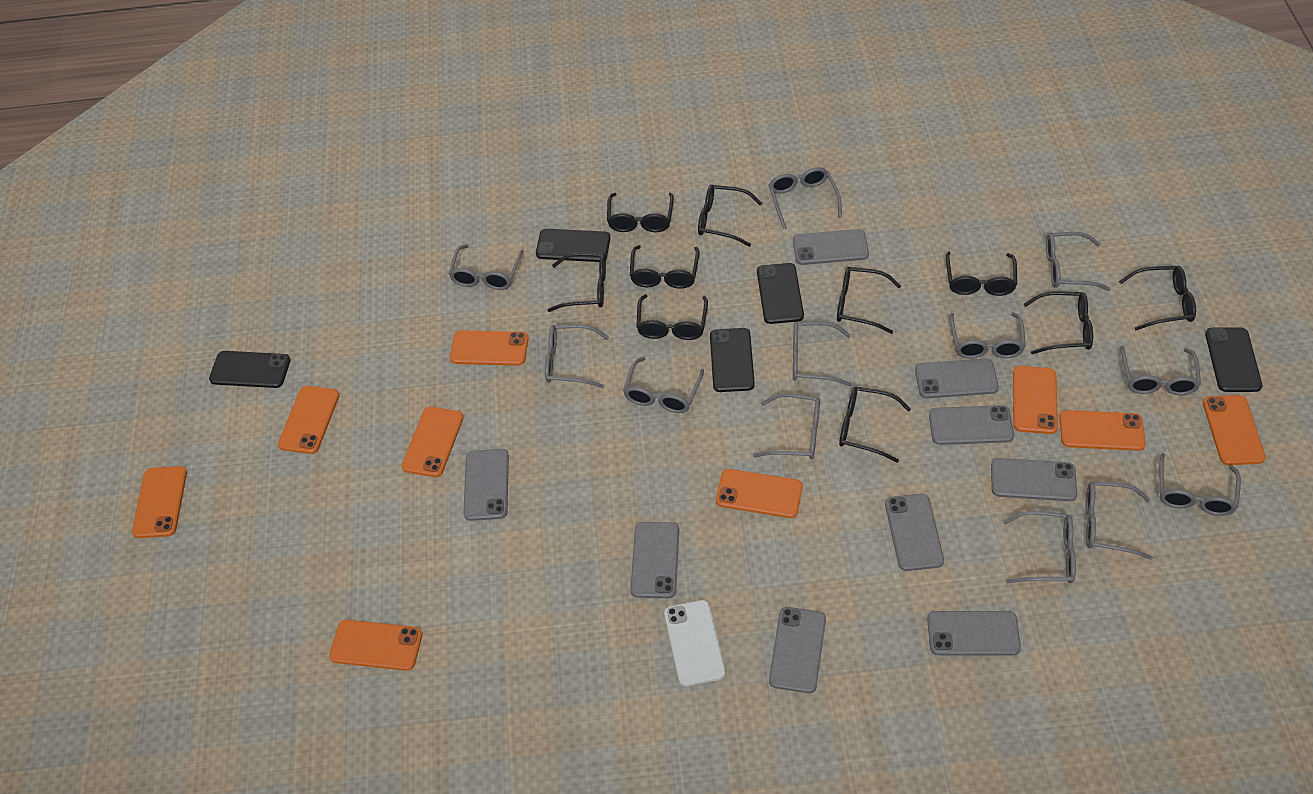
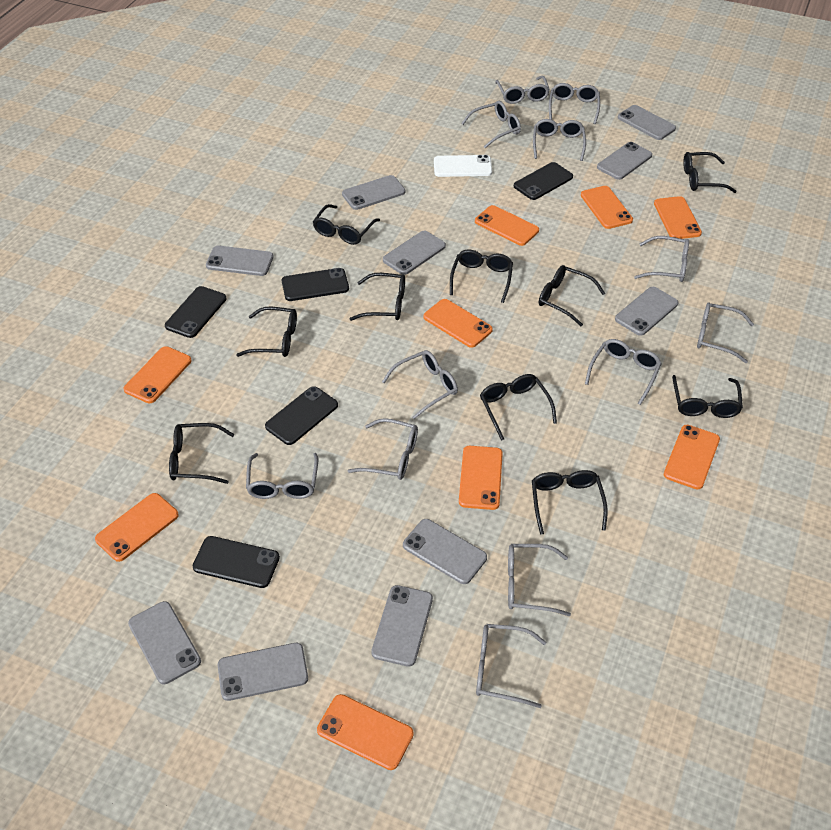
grey phone: [463,449,509,521] [630,522,679,598] [769,607,826,693] [793,229,869,265] [885,494,944,571] [915,358,999,399] [927,611,1021,656] [929,405,1014,445] [991,458,1077,501] = 9 -> [128,601,201,684] [206,245,274,276] [218,643,308,701] [342,175,405,210] [371,585,433,667] [383,231,446,275] [403,519,487,584] [597,142,652,180] [615,287,678,336] [618,105,676,140] = 10

